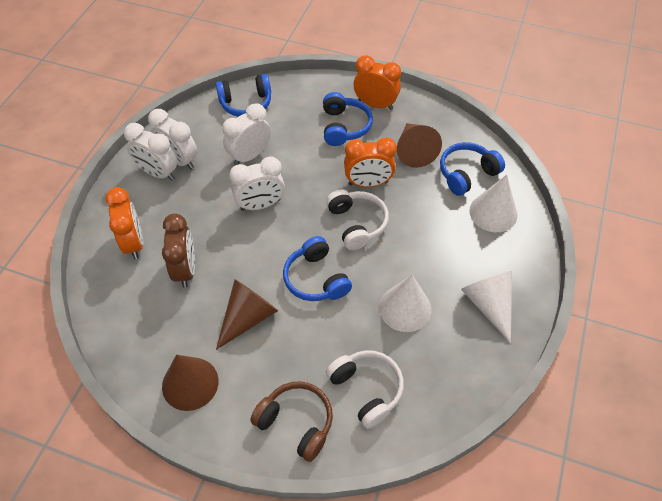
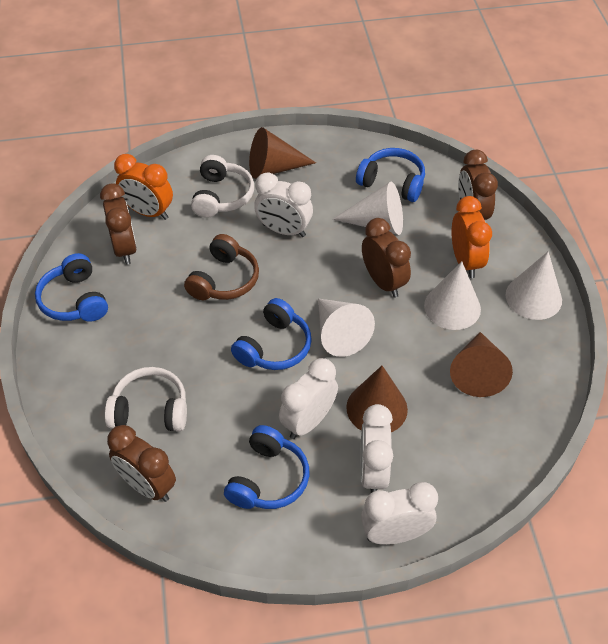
brown clock: [162,213,195,288] = 1 -> [100,183,137,264] [107,425,176,502] [362,218,411,298] [458,150,498,220] = 4
orange clock: [105,187,143,259] [344,138,397,187] [354,55,401,110] = 3 -> [114,154,173,220] [452,196,492,278] = 2
white cone: [379,275,431,332] [461,271,512,343] [469,175,517,232] = 3 -> [318,298,375,357] [333,182,403,235] [424,261,481,330] [506,251,562,320] = 4

